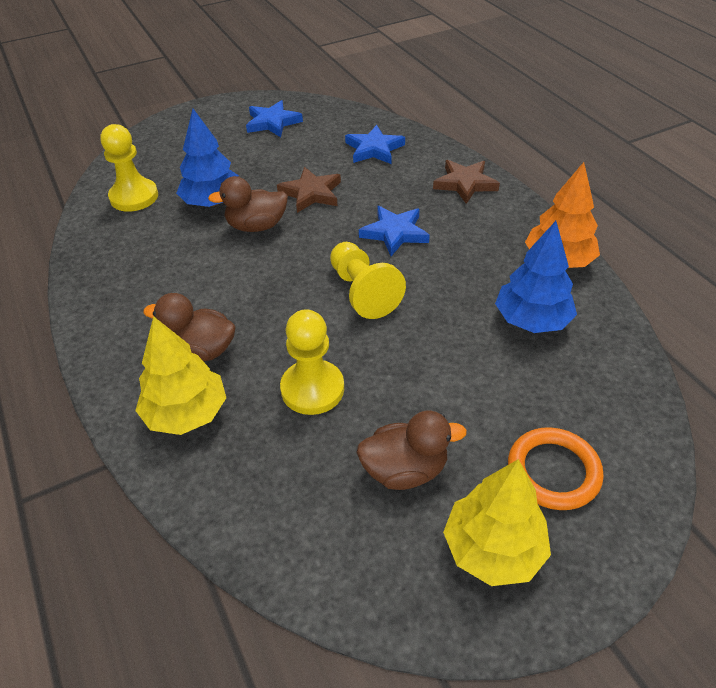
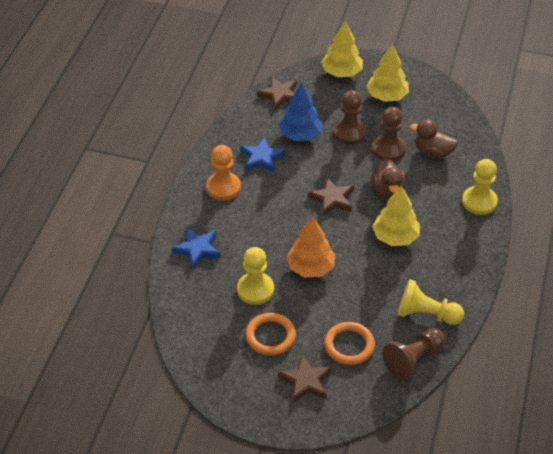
blue star: [246,100,303,137] [345,125,405,164] [359,206,430,256] = 3 -> [172,228,221,269] [240,137,286,173] = 2
blue tree: [176,109,239,207] [495,221,577,333] = 2 -> [278,83,323,141] = 1
brown duck: [143,293,236,361] [208,176,288,232] [357,411,467,490] = 3 -> [372,159,406,199] [410,119,458,158] = 2
brown pawn: none = 0 -> [333,90,367,145] [372,107,406,161] [383,328,445,380] = 3
brown star: [277,167,341,213] [433,160,500,204] = 2 -> [257,77,297,110] [278,354,332,402] [308,177,354,216] = 3
orange pawn: none = 0 -> [206,145,241,201] = 1
orange ring: [508,427,604,510] = 1 -> [245,313,296,356] [324,322,375,365] = 2
yellow tree: [135,316,226,435] [443,459,551,586] = 2 -> [321,21,363,77] [366,44,409,102] [372,186,420,246] = 3

